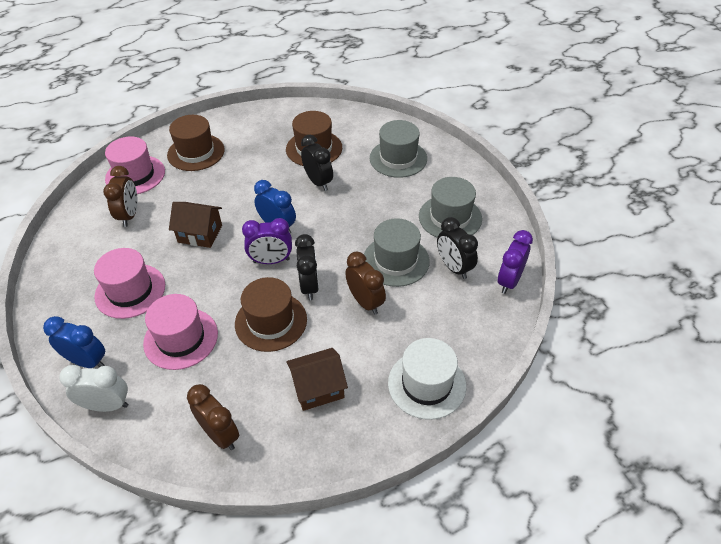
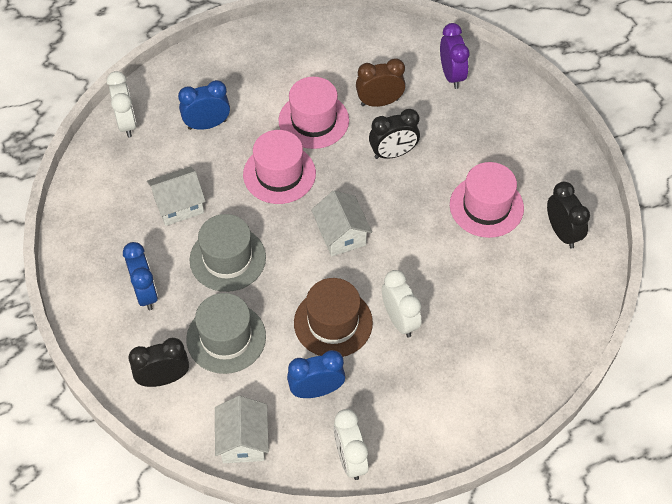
blue clock: [43,316,105,368] [254,180,296,234] = 2 -> [123,242,158,310] [178,80,230,130] [287,350,346,398] = 3
brown clock: [103,166,138,227] [187,384,239,450] [345,252,386,315] = 3 -> [356,58,406,107] = 1
brown hat: [167,115,225,171] [235,277,307,352] [286,111,342,166] = 3 -> [294,278,373,357] = 1
brown house: [169,202,222,248] [286,348,348,411] = 2 -> none = 0
grey hat: [364,218,430,287] [370,120,427,178] [419,177,482,238] = 3 -> [186,293,266,374] [190,214,266,292] = 2
purple clock: [242,218,292,264] [498,230,533,294] = 2 -> [440,23,469,89] = 1
white clock: [59,365,128,412] = 1 -> [107,71,137,138] [333,409,369,480] [382,270,421,338] = 3
white hat: [388,338,466,420] = 1 -> none = 0
white house: none = 0 -> [147,167,206,226] [215,396,269,463] [311,191,372,257] = 3

